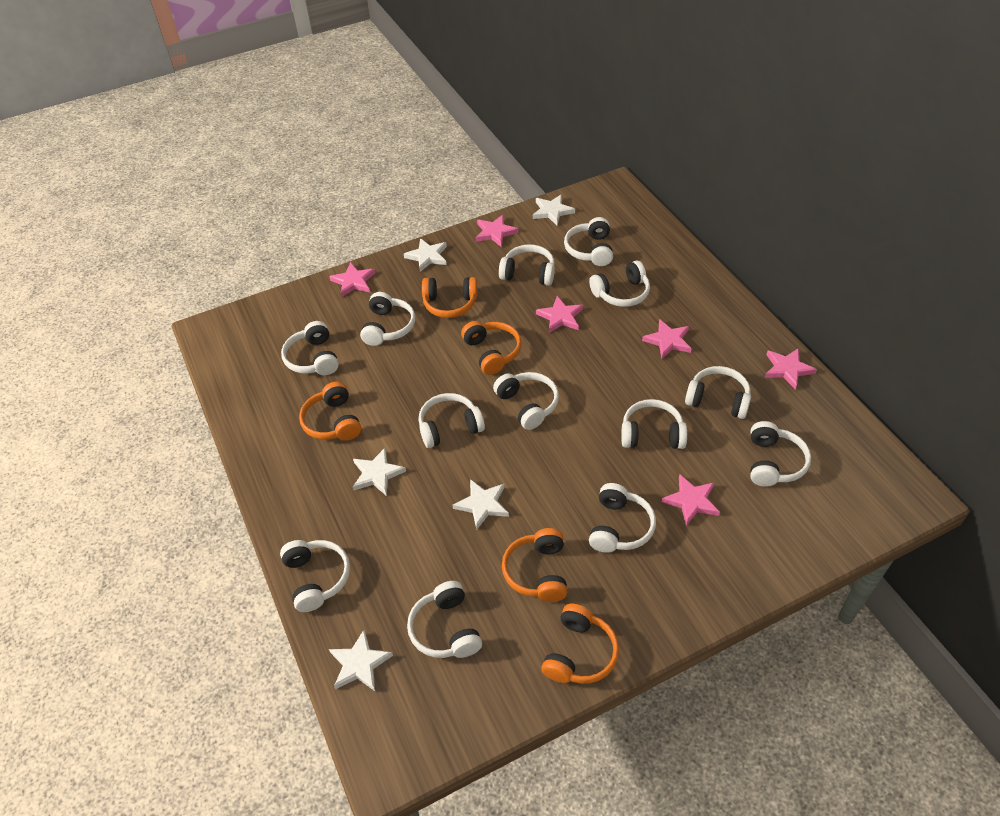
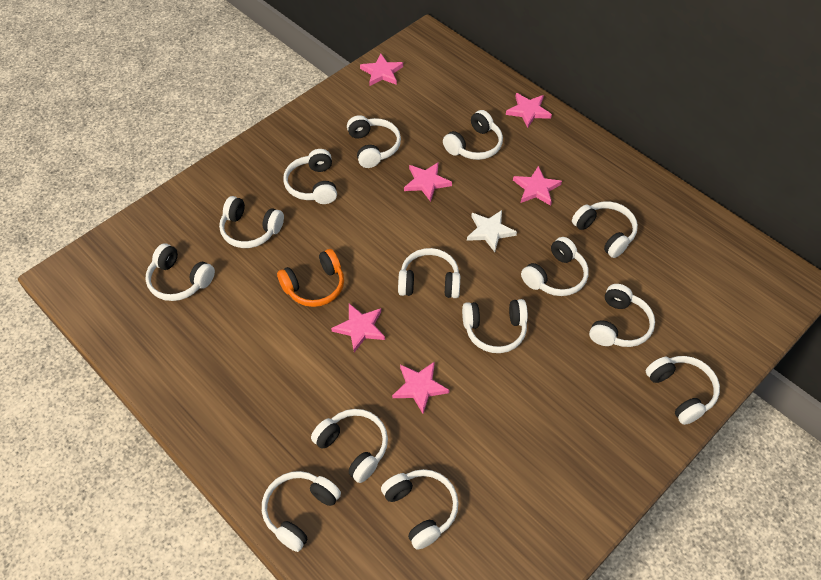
orange headphones: [299,382,361,441] [422,277,478,318] [461,321,522,375] [502,528,567,602] [541,604,619,684] = 5 -> [277,249,344,307] = 1
white headphones: [280,540,350,612] [281,321,339,375] [360,292,415,346] [407,581,482,658] [418,393,485,448] [493,372,559,430] [499,244,555,286] [564,217,613,266] [589,261,650,307] [589,483,656,553] [621,399,687,449] [685,366,751,419] [750,421,811,487] = 13 -> [146,243,215,301] [219,196,284,248] [262,471,341,552] [283,149,337,204] [311,409,388,483] [347,115,401,168] [381,469,459,550] [398,248,460,298] [443,110,503,160] [462,299,528,353] [521,237,589,296] [572,201,638,258] [589,284,655,347] [646,356,720,425] = 14
white star: [329,630,393,691] [353,448,406,496] [404,238,447,272] [453,479,509,530] [533,194,575,225] = 5 -> [467,210,517,252] = 1

